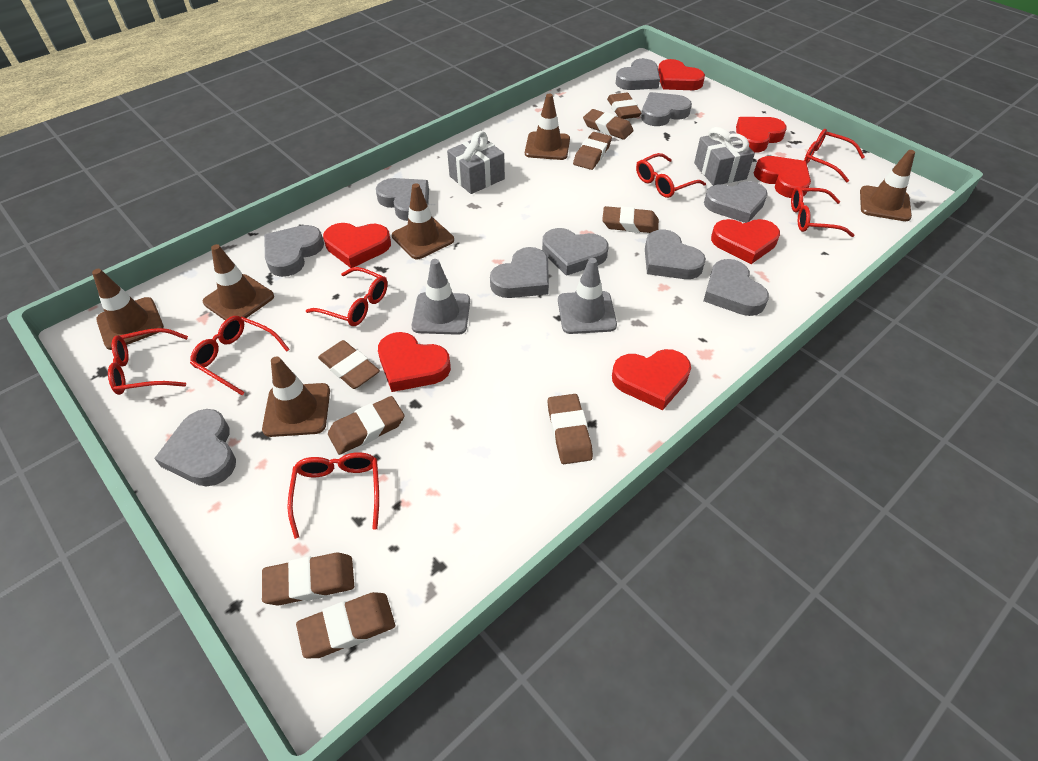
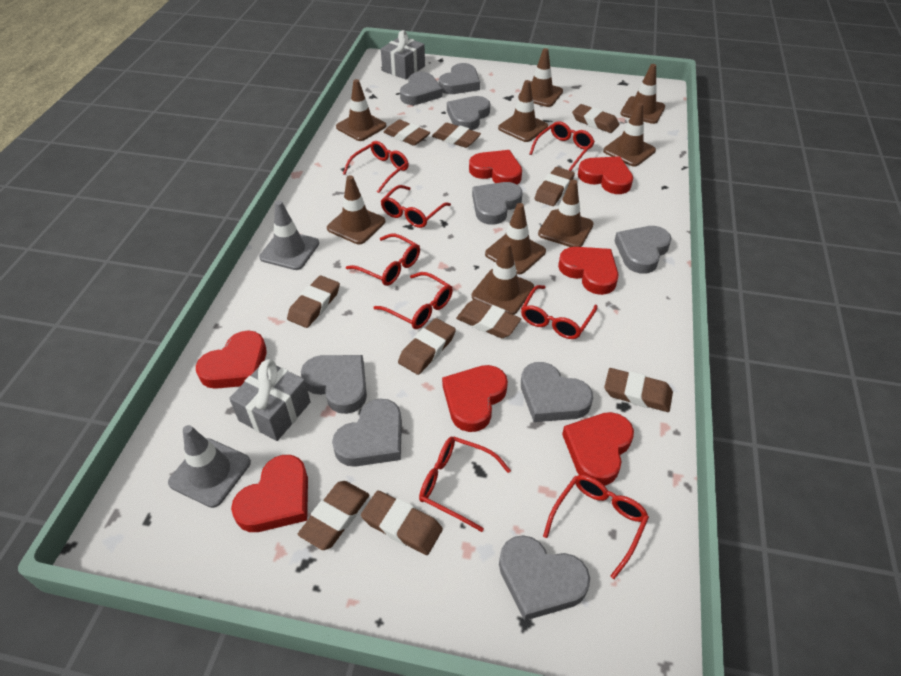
brown eraser: [262,553,354,605] [296,592,395,658] [318,340,380,389] [328,396,404,455] [548,394,593,464] [573,132,612,170] [583,109,634,140] [602,206,659,233] [607,93,642,119] = 9 -> [287,275,340,328] [298,481,369,550] [361,490,443,555] [383,119,430,146] [398,318,456,375] [432,123,481,148] [456,299,521,338] [534,167,575,206] [572,104,619,133] [604,368,673,412] = 10
brown traffic cone: [92,269,164,350] [203,244,274,320] [262,356,330,437] [392,183,454,259] [525,94,570,160] [860,150,915,221] = 6 -> [327,175,385,244] [336,79,386,141] [472,242,534,315] [485,203,546,274] [498,80,548,142] [518,48,563,107] [538,180,594,247] [603,103,656,167] [620,64,665,124] = 9
grey heart: [154,409,236,487] [264,225,324,277] [376,178,429,221] [490,247,549,298] [542,228,608,276] [616,59,660,90] [641,92,692,126] [645,229,706,279] [703,259,769,316] [704,181,768,223] = 10 -> [301,355,367,414] [332,399,402,467] [400,72,443,105] [439,63,480,94] [447,96,490,130] [472,182,522,225] [499,535,590,621] [521,362,593,422] [615,226,671,274] = 9
red glasses: [108,328,188,395] [190,316,290,396] [287,452,379,539] [306,267,388,326] [636,153,706,198] [791,187,854,237] [804,129,865,183] = 7 -> [343,141,409,193] [346,233,420,286] [373,272,453,329] [381,185,451,228] [419,436,511,532] [521,285,597,339] [529,121,595,171] [543,475,649,579] = 8

